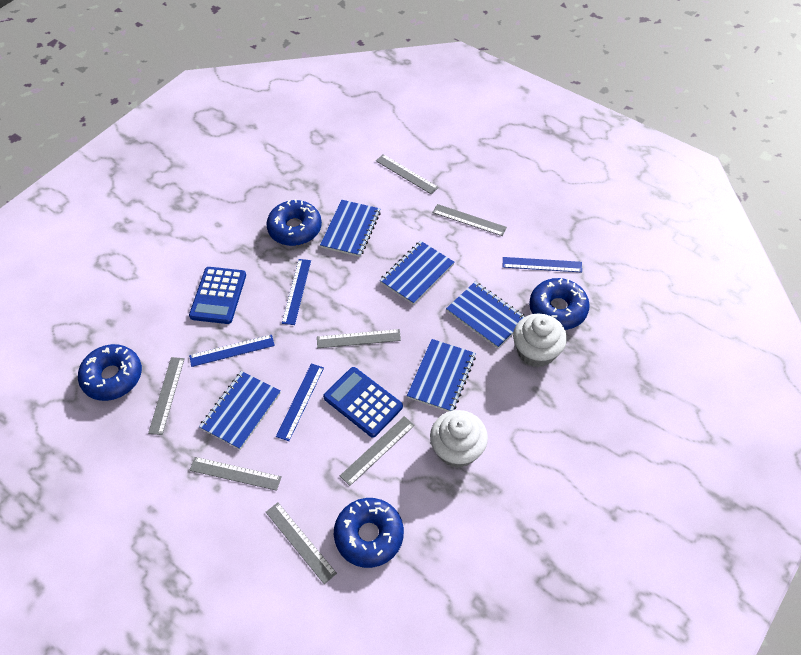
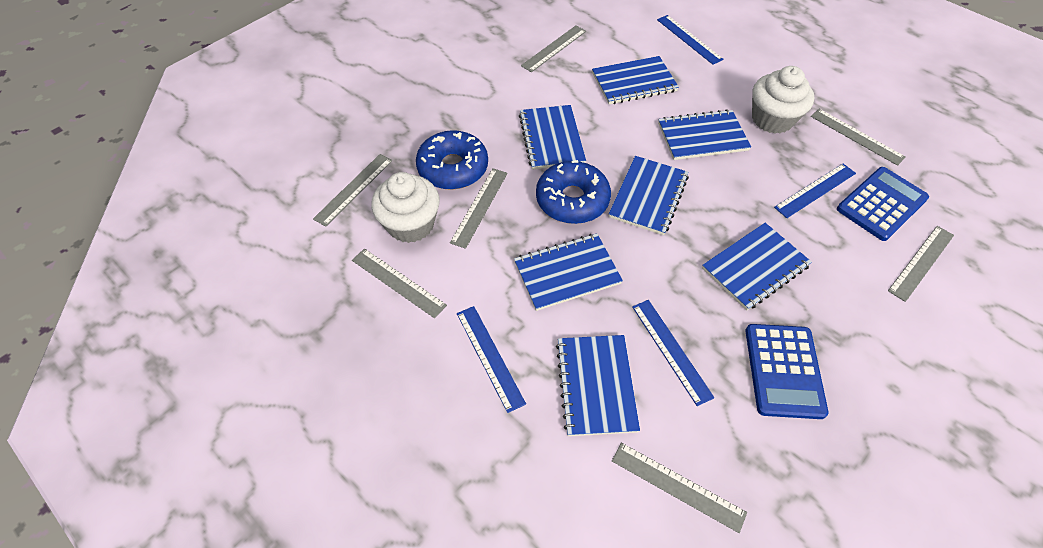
blue donut: [78,344,142,401] [266,199,322,246] [334,498,404,568] [529,278,590,330] = 4 -> [416,130,488,190] [536,160,611,224] = 2
blue notebook: [199,371,281,450] [320,200,381,257] [380,241,454,305] [407,339,476,412] [446,281,525,348] = 5 -> [514,234,623,311] [519,105,586,170] [556,335,640,436] [592,56,679,104] [609,156,689,235] [658,109,751,160] [702,223,812,310] = 7

